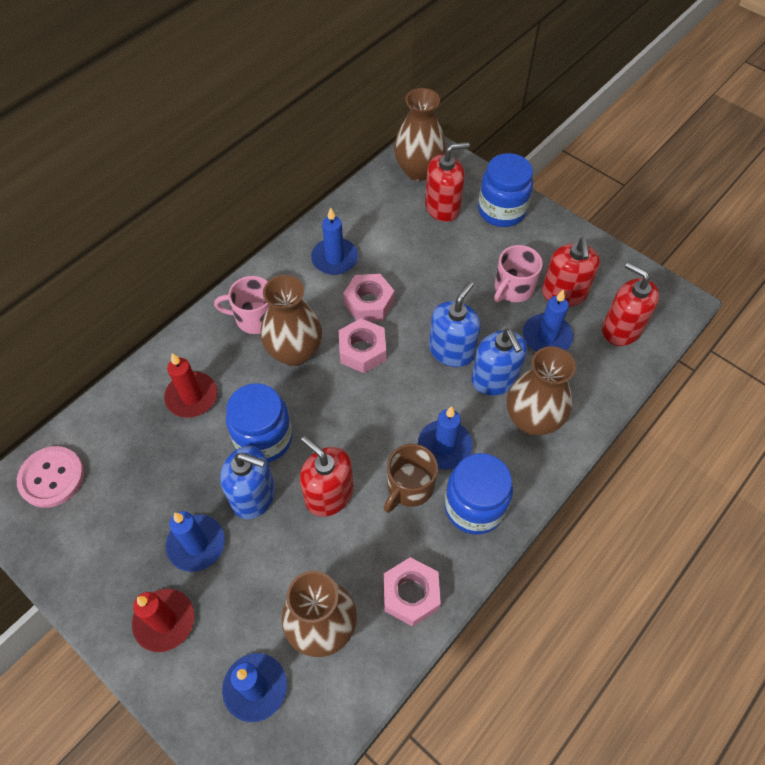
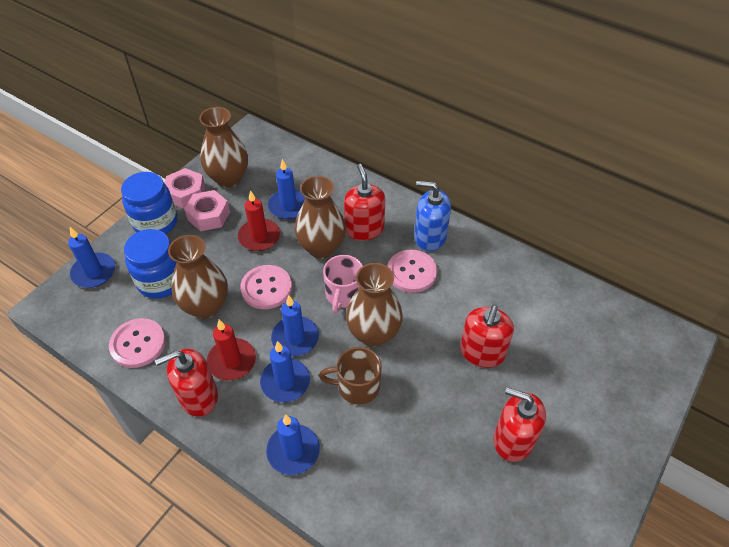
blue jar: [226,383,293,463] [444,453,513,534] [478,153,533,227] = 3 -> [121,172,177,234] [124,229,176,299] = 2
blue soap dispenser: [220,446,275,519] [429,281,481,367] [471,329,527,396] = 3 -> [414,181,451,251] = 1
pink button: [17,446,84,508] = 1 -> [109,318,166,368] [240,265,292,309] [387,250,437,293] = 3
pink mug: [214,276,269,334] [494,245,543,302] = 2 -> [323,255,363,313] = 1
pink nut: [339,318,386,373] [343,274,395,321] [384,557,441,627] = 3 -> [165,168,205,209] [184,190,230,231] = 2

